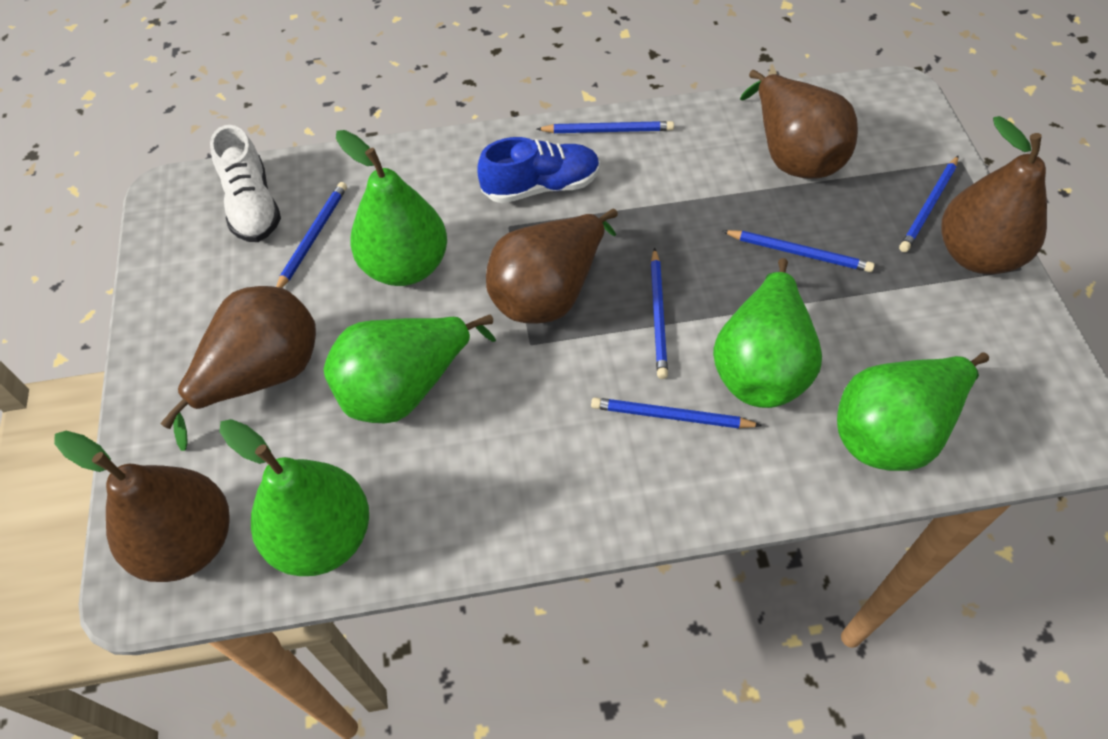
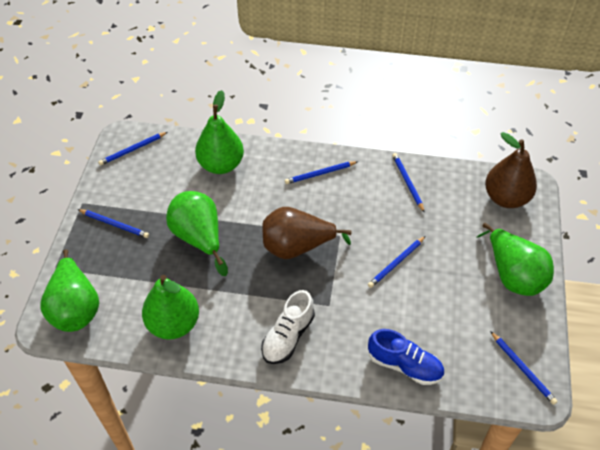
brown pear: [54,431,230,582] [160,286,316,451] [486,209,618,324] [740,70,858,179] [941,116,1047,274] = 5 -> [262,207,352,259] [485,132,537,208] = 2

